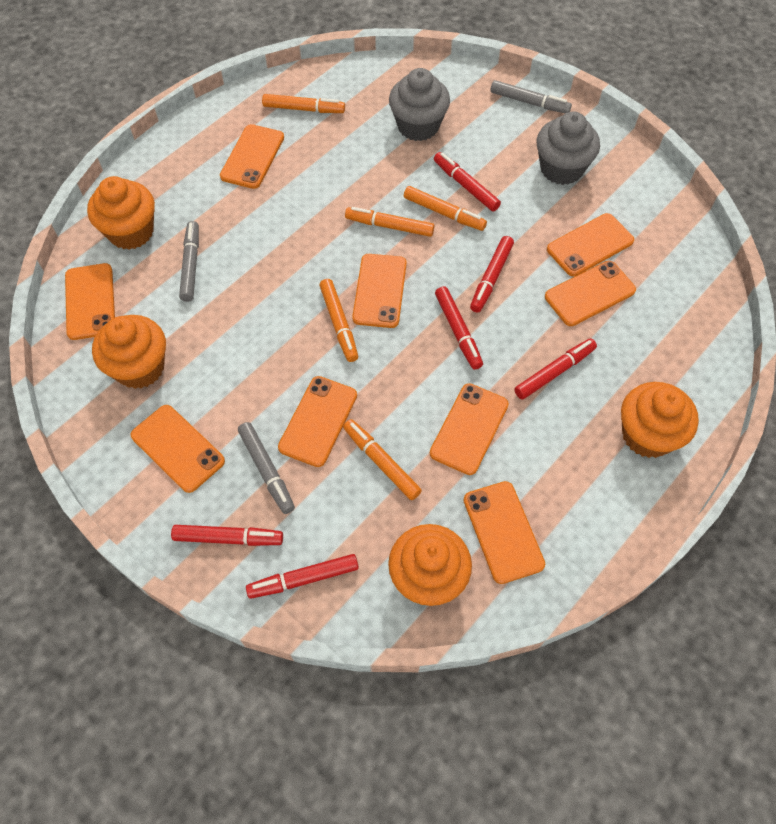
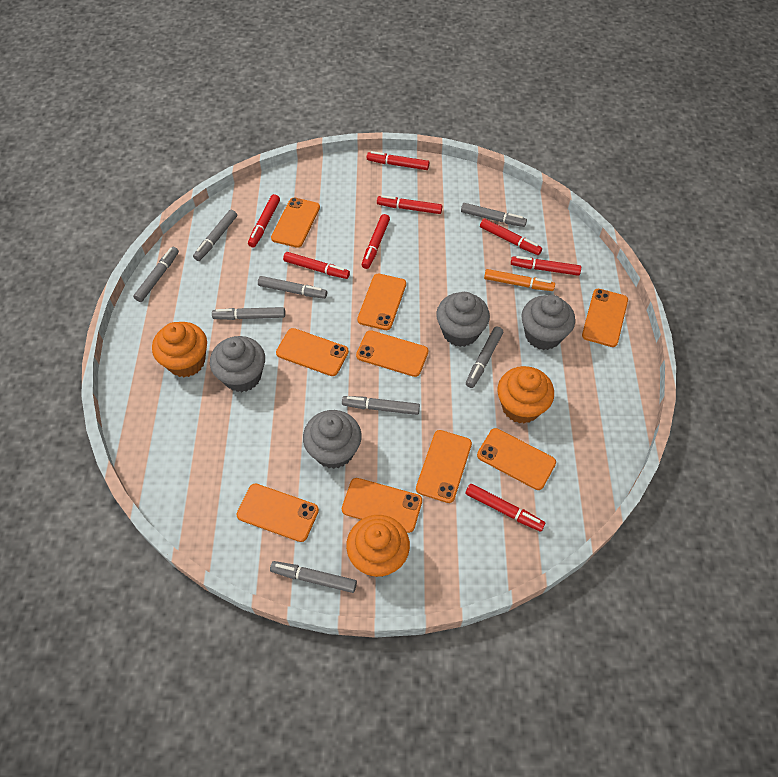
grey cupcake: [389,68,450,141] [536,111,600,185] = 2 -> [210,336,265,392] [303,410,362,469] [436,292,490,347] [522,295,575,350] = 4
grey marker: [179,221,199,302] [238,422,295,514] [490,80,572,113] = 3 -> [133,247,179,302] [193,210,237,261] [212,307,285,320] [258,276,327,299] [270,561,357,593] [342,396,420,415] [461,203,527,227] [466,326,503,388] = 8
orange cupcake: [87,176,155,250] [92,315,166,389] [388,524,472,606] [621,382,699,458] = 4 -> [152,322,207,377] [346,515,410,577] [497,366,554,424] = 3
orange marker: [262,94,345,113] [319,279,358,362] [343,419,422,500] [345,207,435,237] [404,186,487,231] = 5 -> [484,269,555,291] = 1
red marker: [171,525,283,546] [246,554,359,599] [434,152,501,211] [435,286,483,370] [470,236,514,313] [514,339,597,399] = 6 -> [248,194,280,248] [283,252,350,279] [361,214,390,269] [367,151,429,170] [377,195,442,214] [466,484,545,531] [480,219,542,255] [511,256,581,276] = 8

